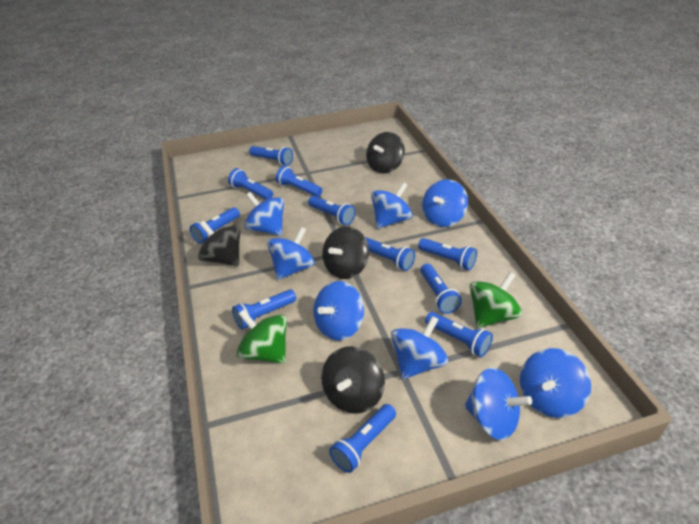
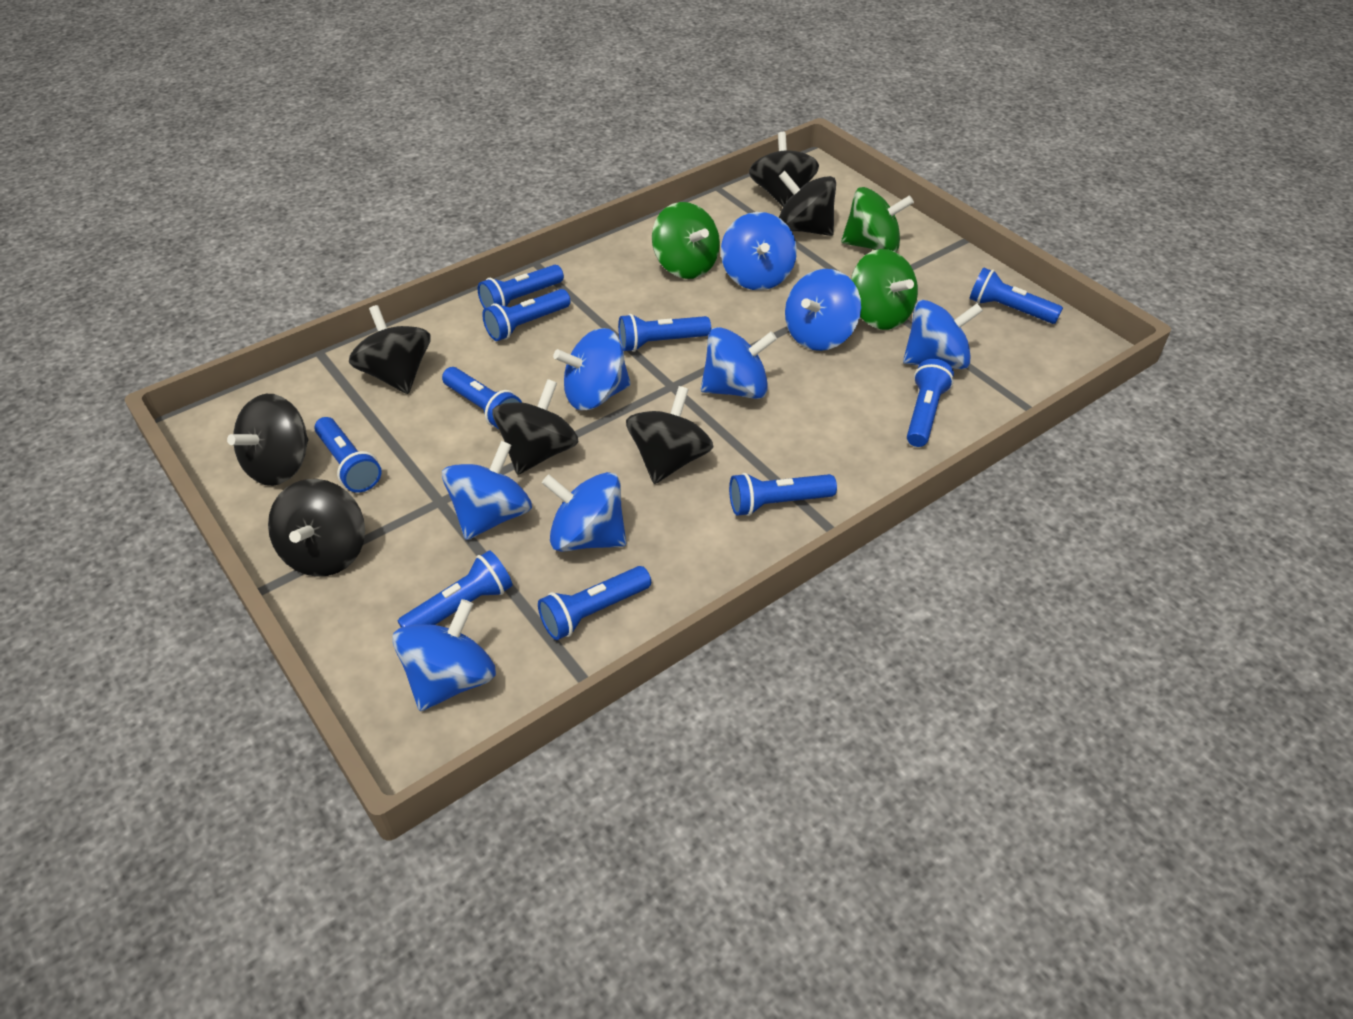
black spinning top: [198,221,241,266] [321,346,385,414] [322,226,369,279] [366,132,405,174] = 4 -> [227,394,308,486] [268,479,365,577] [349,305,430,394] [492,379,578,475] [626,386,713,484] [749,132,819,207] [778,171,836,236] = 7
blue flashlight: [190,207,240,244] [228,168,273,200] [232,289,296,329] [249,146,293,166] [276,166,322,197] [308,196,356,225] [329,404,396,473] [365,237,415,271] [418,238,477,270] [420,264,462,314] [425,312,493,357] = 11 -> [314,417,382,493] [398,550,513,627] [442,367,522,429] [478,265,564,309] [482,289,571,341] [538,566,651,640] [618,314,711,352] [729,473,837,516] [907,359,954,447] [970,268,1063,324] = 10
green spinning top: [237,309,287,364] [469,272,522,328] = 2 -> [652,202,720,279] [841,187,914,252] [851,249,918,330] = 3

